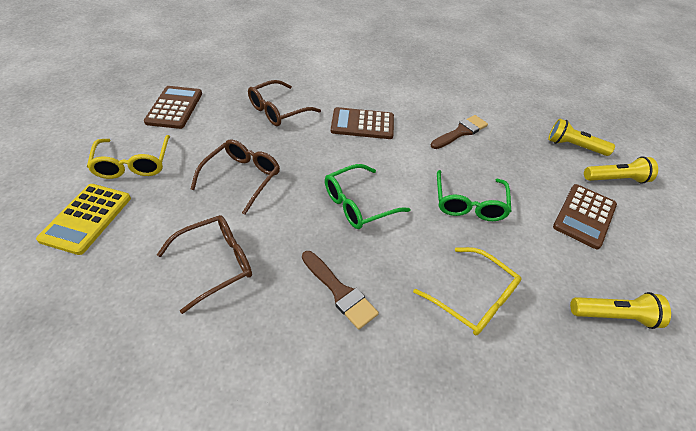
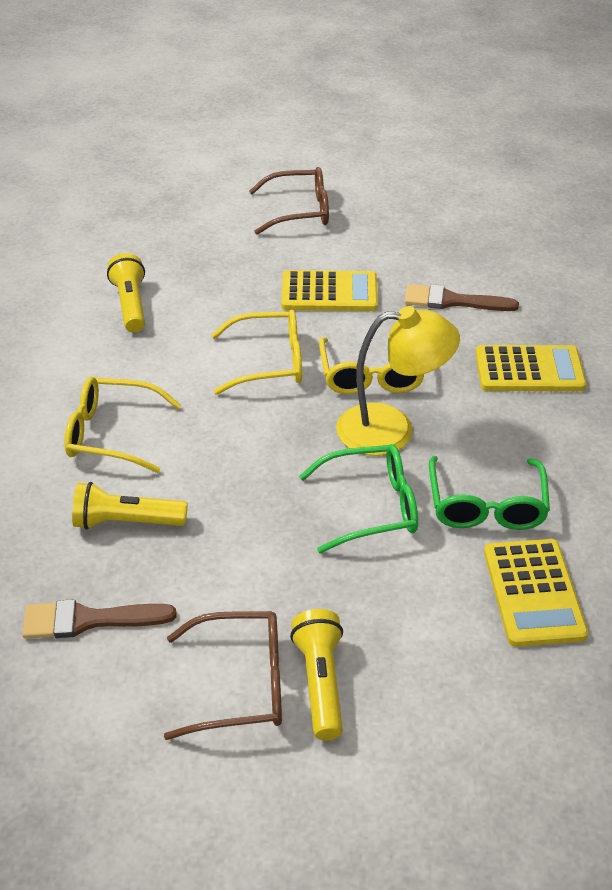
brown calculator: [144,86,202,129] [331,107,394,139] [553,184,617,249] = 3 -> none = 0
brown glasses: [157,215,252,314] [191,140,280,215] [248,80,321,126] = 3 -> [164,611,282,740] [249,167,329,235] = 2
yellow calculator: [36,184,131,255] = 1 -> [281,270,378,311] [475,345,586,391] [484,539,588,647] = 3
yellow glasses: [87,135,170,179] [413,247,521,335] = 2 -> [64,377,181,473] [211,310,302,395] [319,337,424,394] = 3
yellow lamp: none = 0 -> [336,306,460,456] = 1

